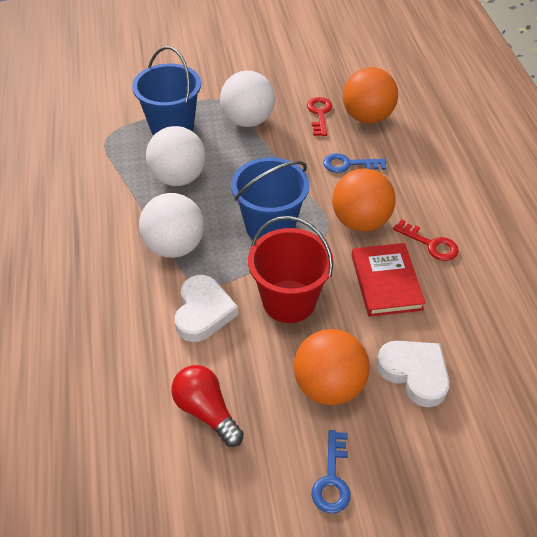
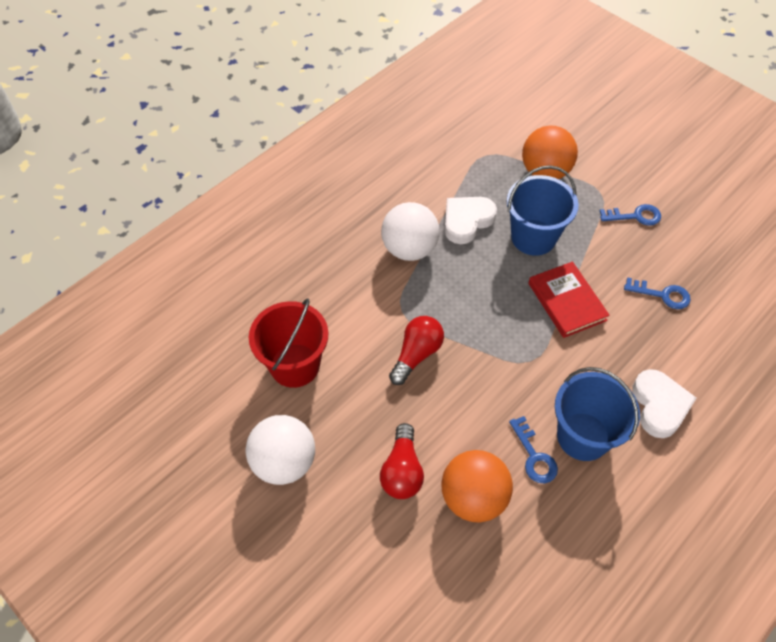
blue key: [312,430,351,514] [323,153,386,173] = 2 -> [509,416,558,483] [600,204,661,226] [624,277,691,309] = 3
orange ball: [294,329,370,405] [332,168,395,232] [343,67,398,124] = 3 -> [442,450,513,523] [522,125,578,179] = 2
red key: [307,97,332,136] [393,219,459,261] = 2 -> none = 0
red light bulb: [171,365,244,447] = 1 -> [380,423,424,499] [389,316,444,385] = 2
white ball: [139,193,204,258] [146,126,206,186] [220,71,275,127] = 3 -> [246,415,315,485] [381,202,439,261] = 2

